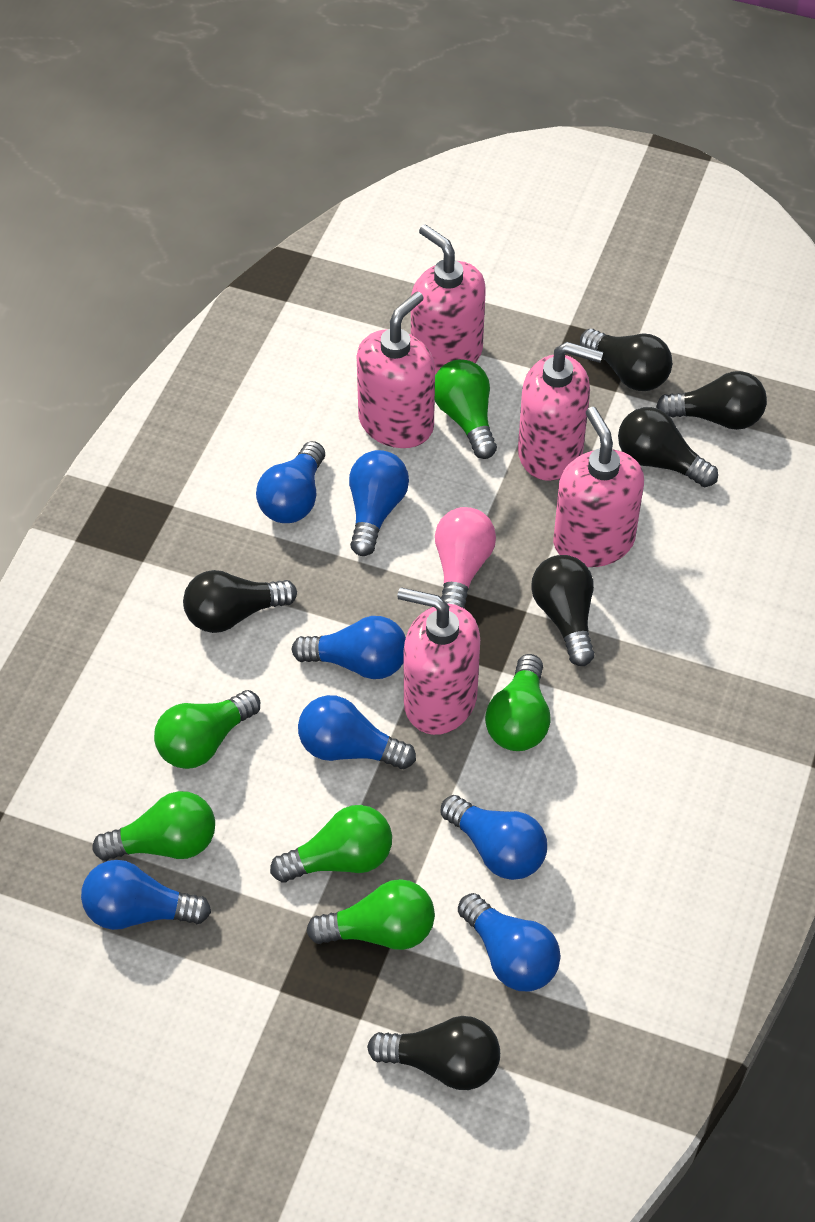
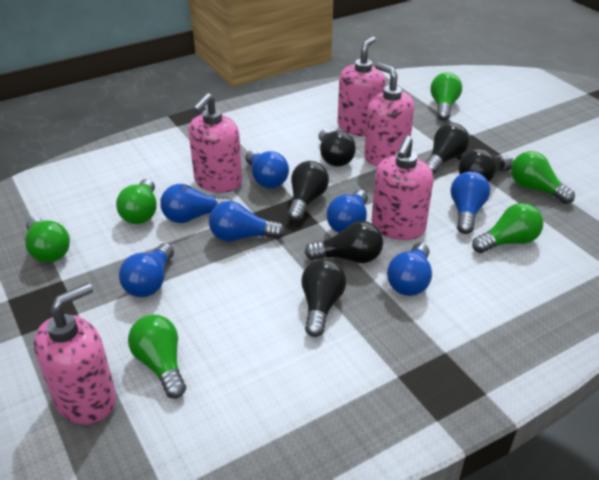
pink light bulb: [435,507,496,609] = 1 -> none = 0

